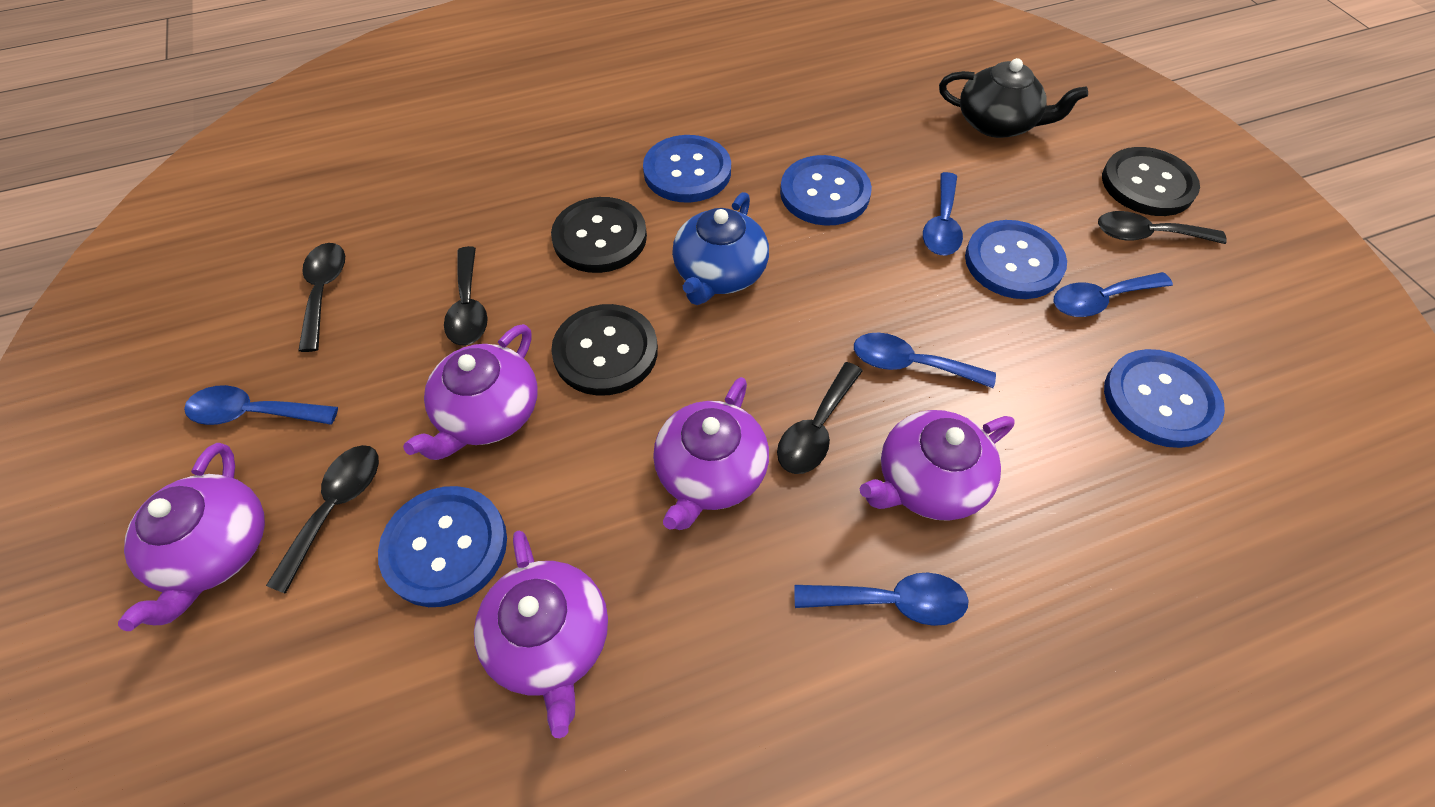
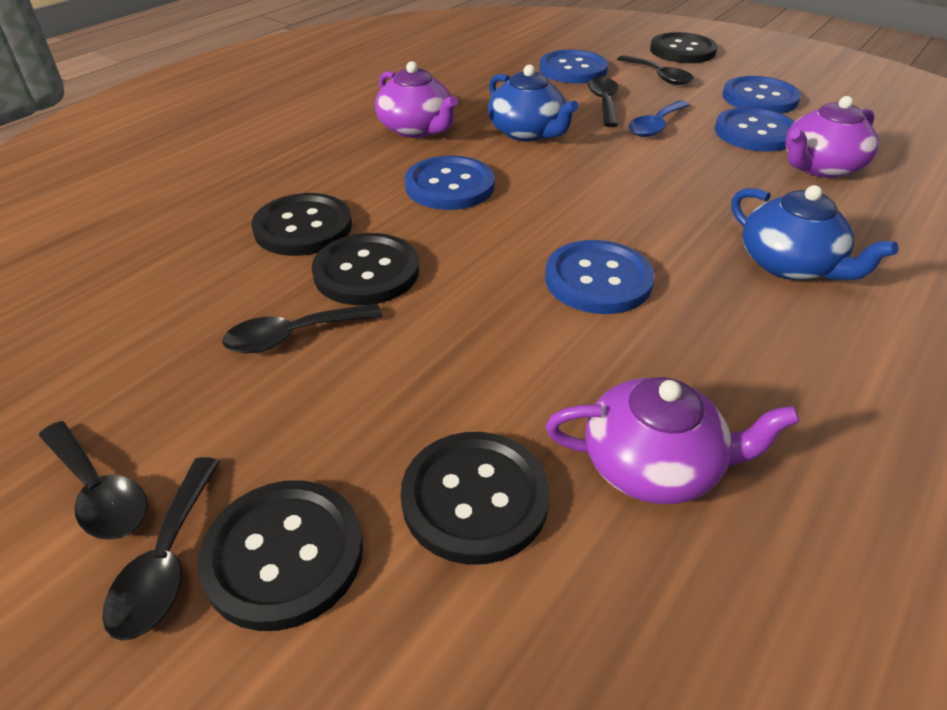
black button: [551,197,647,273] [551,304,658,396] [1102,147,1200,216] = 3 -> [198,480,363,631] [252,193,352,256] [312,233,419,305] [401,432,550,565] [650,32,718,63] = 5
black teapot: [939,58,1088,138] = 1 -> none = 0
blue spoon: [184,385,338,425] [794,573,969,626] [854,332,996,388] [923,172,963,255] [1053,272,1173,317] = 5 -> [629,100,690,137] = 1
blue teapot: [672,192,769,305] = 1 -> [488,64,579,142] [731,185,899,280] = 2
purple teapot: [118,443,265,631] [403,324,538,460] [474,531,608,738] [653,377,769,530] [860,410,1015,521] = 5 -> [375,61,458,138] [546,377,800,504] [785,96,878,178] = 3

